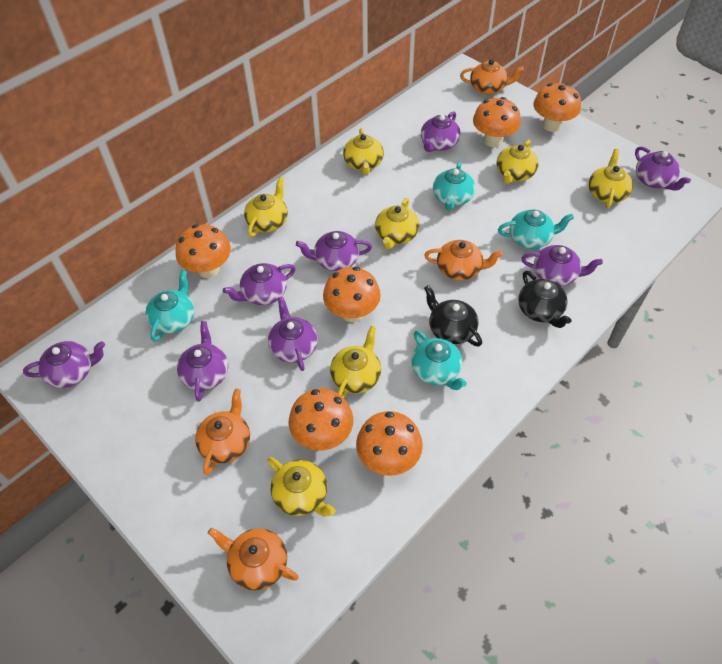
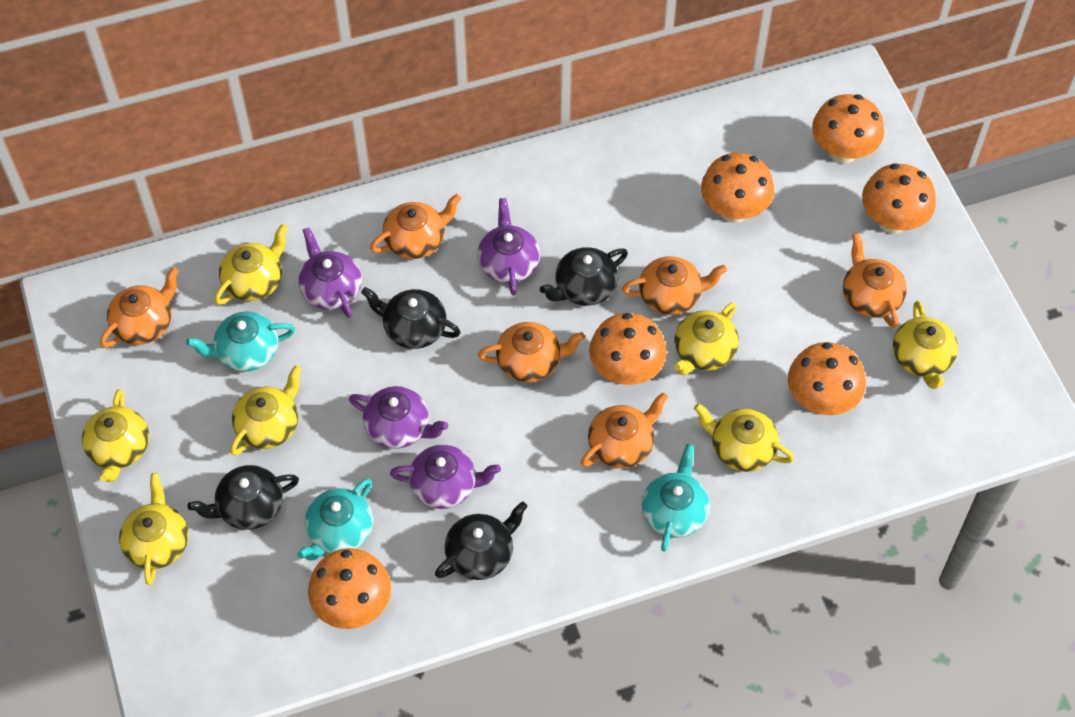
black teapot: [424,285,482,347] [518,270,571,328] = 2 -> [188,465,299,530] [361,287,461,349] [435,501,528,580] [540,247,628,306] = 4
orange teapot: [195,389,250,475] [208,527,299,591] [424,240,503,281] [460,59,524,94] = 4 -> [100,267,179,348] [370,194,461,259] [478,322,585,382] [581,392,668,468] [622,256,727,315] [843,233,907,328] = 6
purple teapot: [23,341,105,388] [177,321,228,401] [223,263,296,305] [268,297,318,371] [296,231,372,271] [421,111,461,152] [521,245,603,286] [635,146,691,191] = 8 -> [299,227,362,318] [349,386,448,449] [390,445,501,509] [478,198,540,295] = 4
turquoise teapot: [145,270,195,342] [411,330,467,390] [433,161,475,211] [498,210,574,249] = 4 -> [186,311,295,372] [297,478,373,561] [642,444,710,552] = 3

